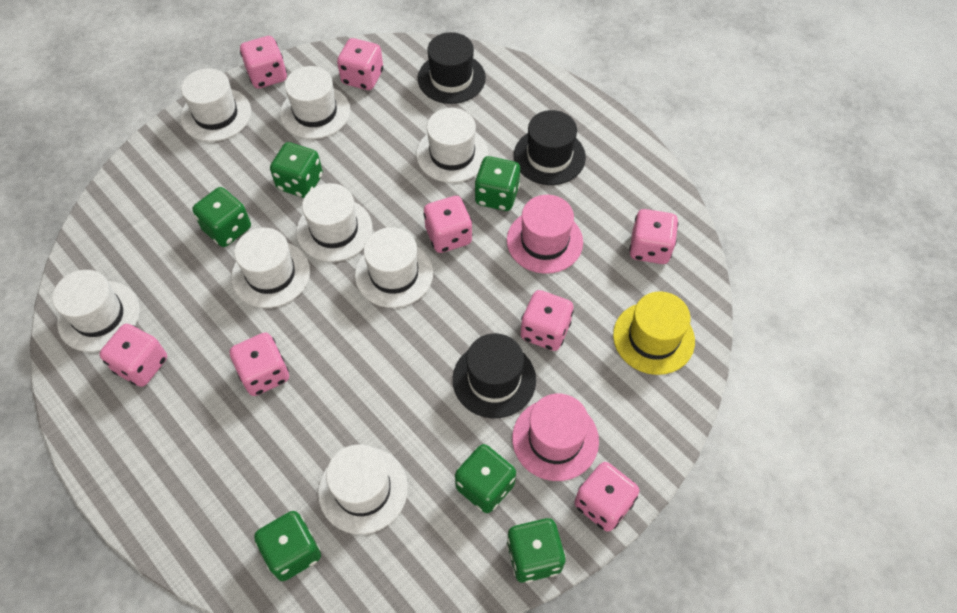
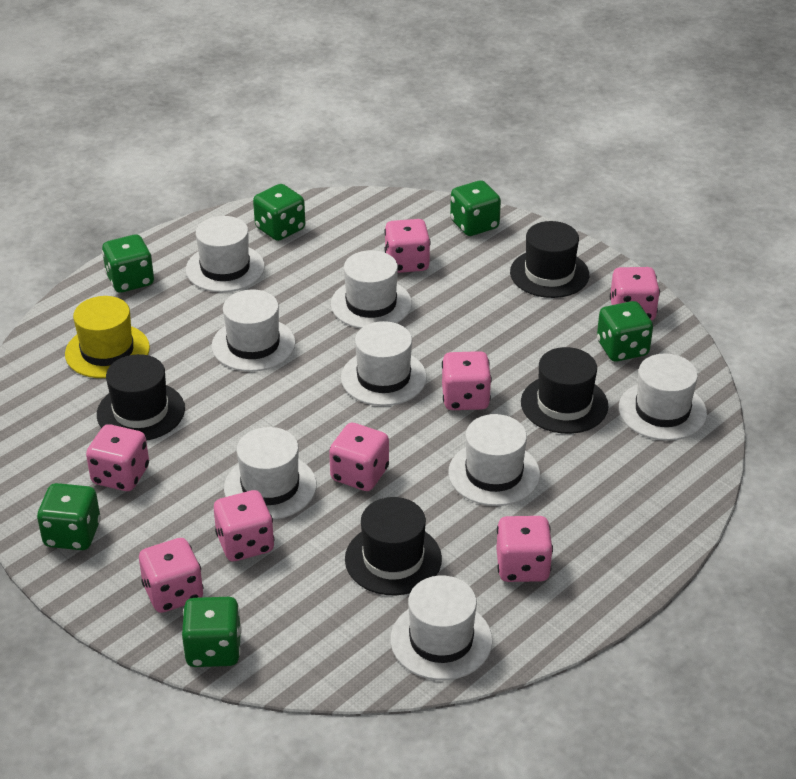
black hat: [418,32,486,104] [453,333,536,418] [514,110,586,185] = 3 -> [97,354,185,441] [345,497,442,595] [510,221,589,298] [521,347,608,434] = 4
pink hat: [507,195,583,274] [512,394,599,481] = 2 -> none = 0

